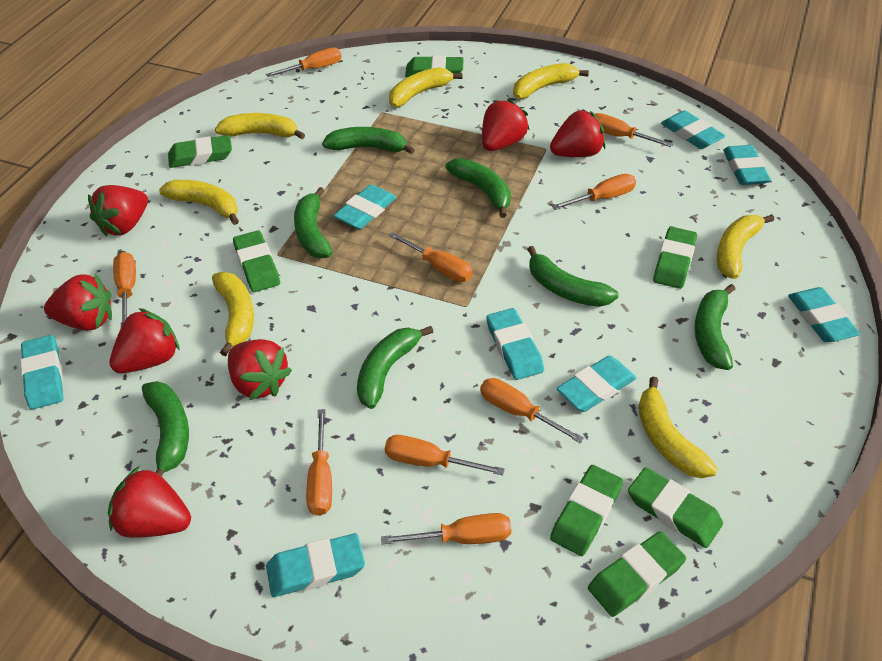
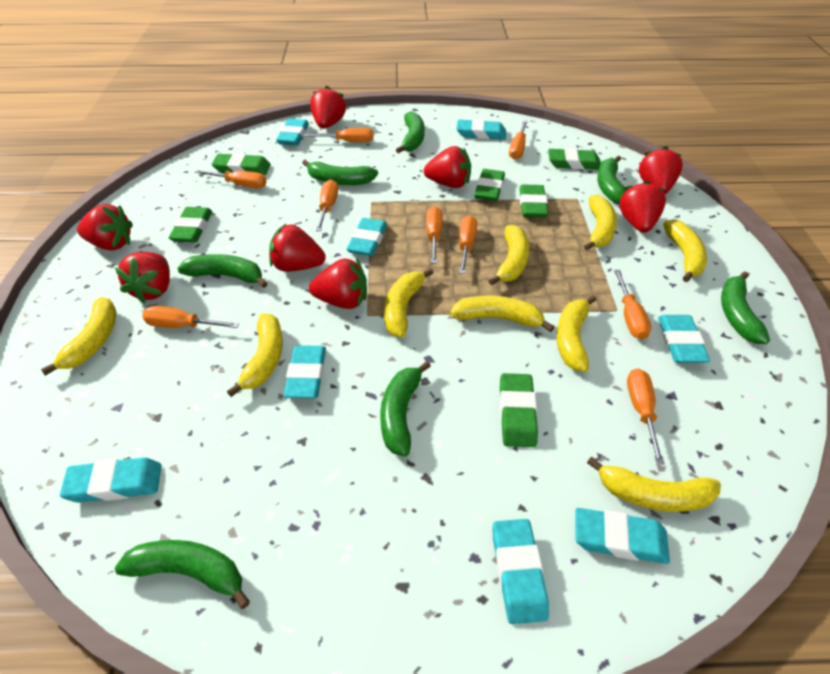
green eraser: [168,135,232,168] [233,230,280,292] [405,55,464,78] [550,465,623,556] [588,531,686,617] [628,467,723,548] [653,227,697,289] = 7 -> [168,207,212,242] [212,153,271,175] [474,169,505,202] [500,373,538,447] [519,184,548,218] [548,148,601,170] = 6
red strawberry: [44,273,112,331] [88,185,148,237] [108,466,191,538] [109,308,180,373] [228,339,292,400] [482,99,530,151] [550,109,606,157] = 7 -> [77,204,133,250] [115,252,170,303] [269,224,326,272] [309,258,367,309] [310,86,346,129] [424,146,471,188] [619,180,666,233] [639,146,683,194] = 8
yellow banana: [159,180,239,225] [212,272,254,356] [215,113,305,139] [389,67,462,107] [513,63,589,99] [638,376,718,478] [717,214,774,279] = 7 -> [41,297,116,376] [227,313,283,397] [384,268,433,338] [450,295,554,332] [489,225,529,285] [556,295,596,372] [584,195,617,251] [587,457,721,512] [663,219,707,282] = 9

